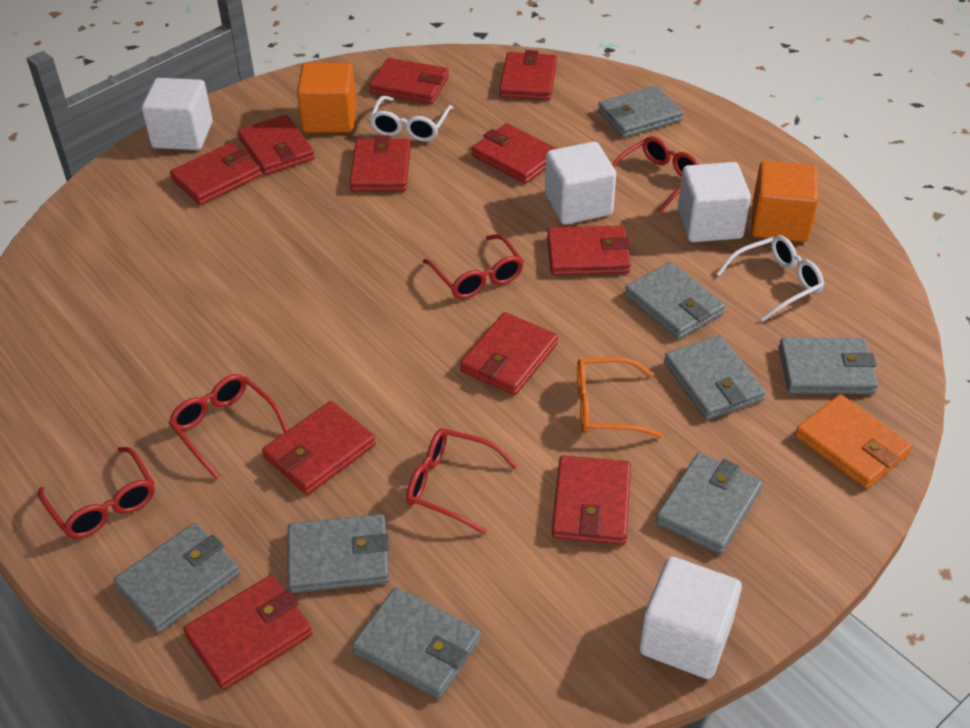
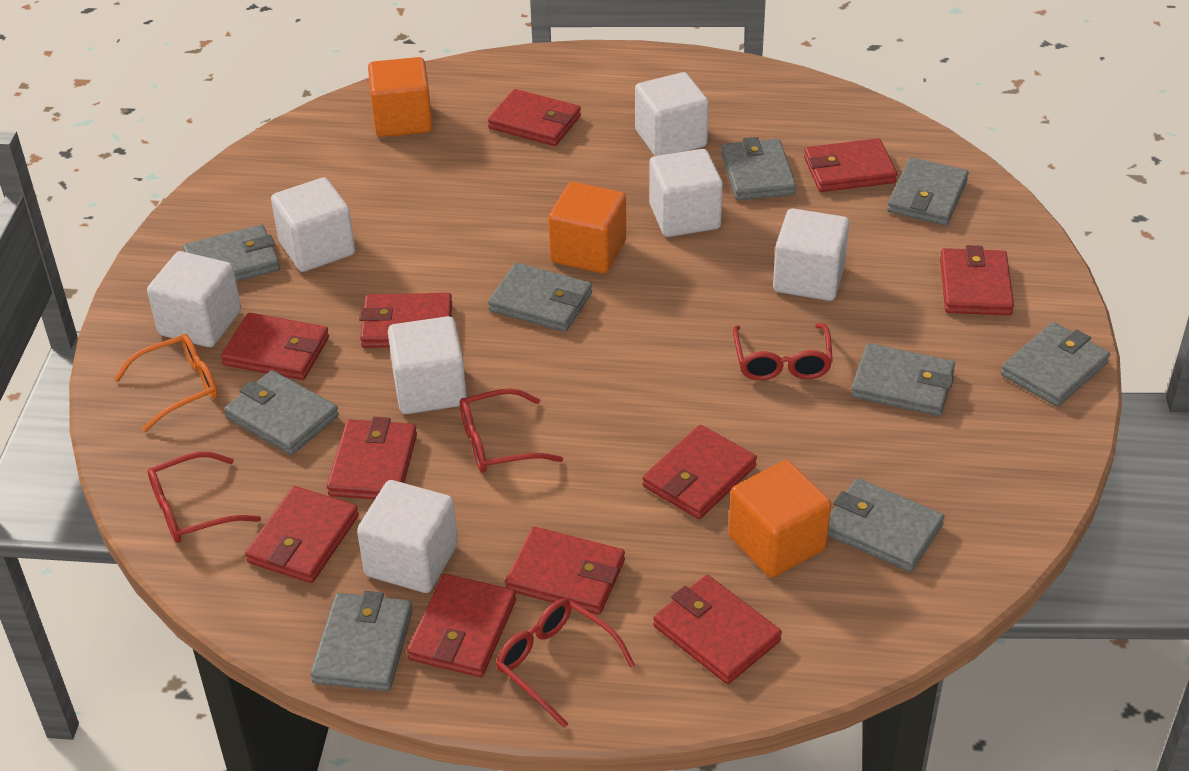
grey wallet: [113,523,240,633] [288,514,390,593] [352,587,481,699] [598,85,684,138] [625,262,725,339] [656,453,763,554] [664,335,766,420] [779,338,878,394] = 8 -> [183,225,280,282] [224,370,339,455] [310,591,413,691] [488,263,592,332] [721,137,796,200] [828,478,944,572] [851,343,955,416] [887,158,969,225] [1001,322,1110,407] = 9
orange cube: [297,63,357,133] [751,161,818,242] = 2 -> [368,57,433,137] [548,182,626,274] [728,460,831,578] = 3
orange wallet: [795,395,912,489] = 1 -> none = 0
red glasses: [38,447,155,538] [169,374,289,480] [406,428,517,535] [423,234,524,299] [612,136,699,213] = 5 -> [147,452,261,543] [460,388,563,473] [496,599,635,728] [733,323,833,380] = 4
white cube: [142,78,213,150] [545,142,616,224] [639,557,742,679] [678,162,751,242] = 4 -> [147,251,241,347] [271,177,355,272] [357,480,458,593] [388,316,467,414] [635,72,709,156] [649,149,723,237] [773,208,849,301] = 7
white glasses: [369,96,453,141] [716,235,824,321] = 2 -> none = 0

